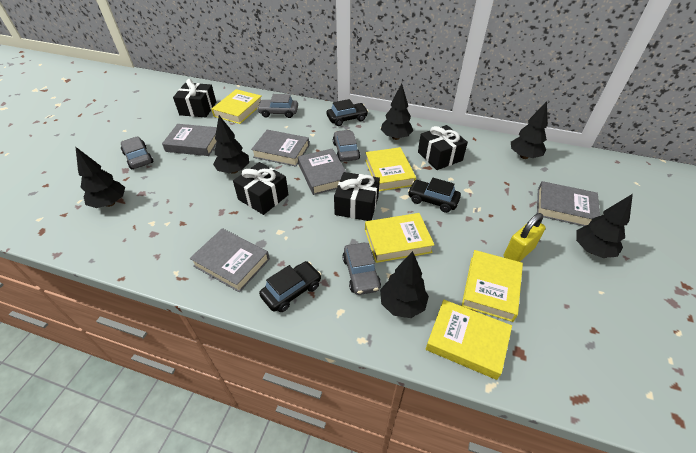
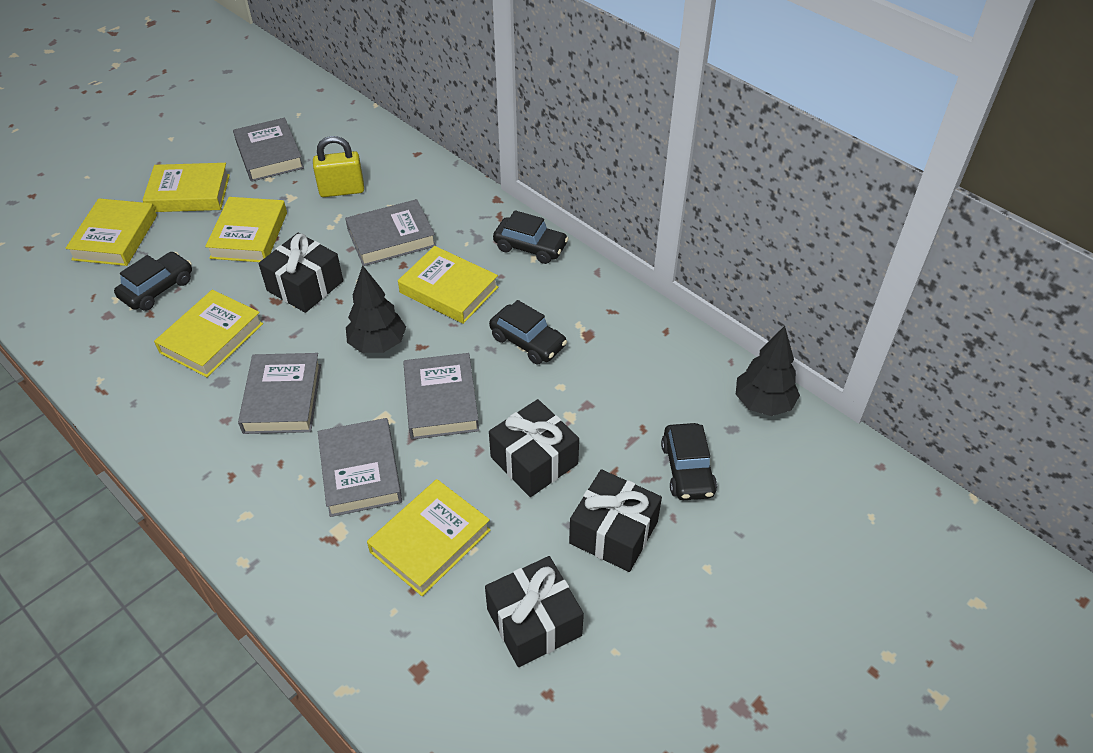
black car: [259,261,321,312] [327,99,368,126] [408,178,461,213] = 3 -> [114,252,192,311] [489,300,567,364] [493,210,569,264] [661,423,717,500] = 4
black tree: [76,147,125,208] [213,115,249,174] [380,251,429,318] [381,83,413,140] [511,101,548,159] [576,194,633,258] = 6 -> [346,265,406,353] [736,326,800,416] = 2
grey car: [121,137,153,170] [257,94,298,118] [333,130,360,162] [342,243,381,295] = 4 -> none = 0
yellow book: [212,89,262,124] [365,147,416,191] [365,213,434,263] [426,299,512,380] [462,250,523,322] = 5 -> [66,198,157,266] [143,163,230,212] [154,290,263,377] [205,197,287,262] [367,479,490,596] [398,246,498,324] = 6

